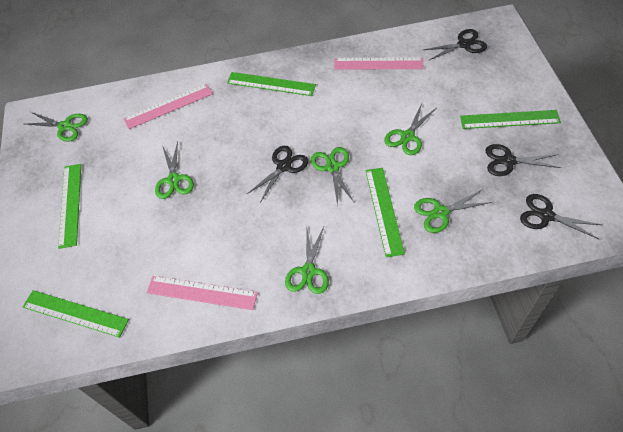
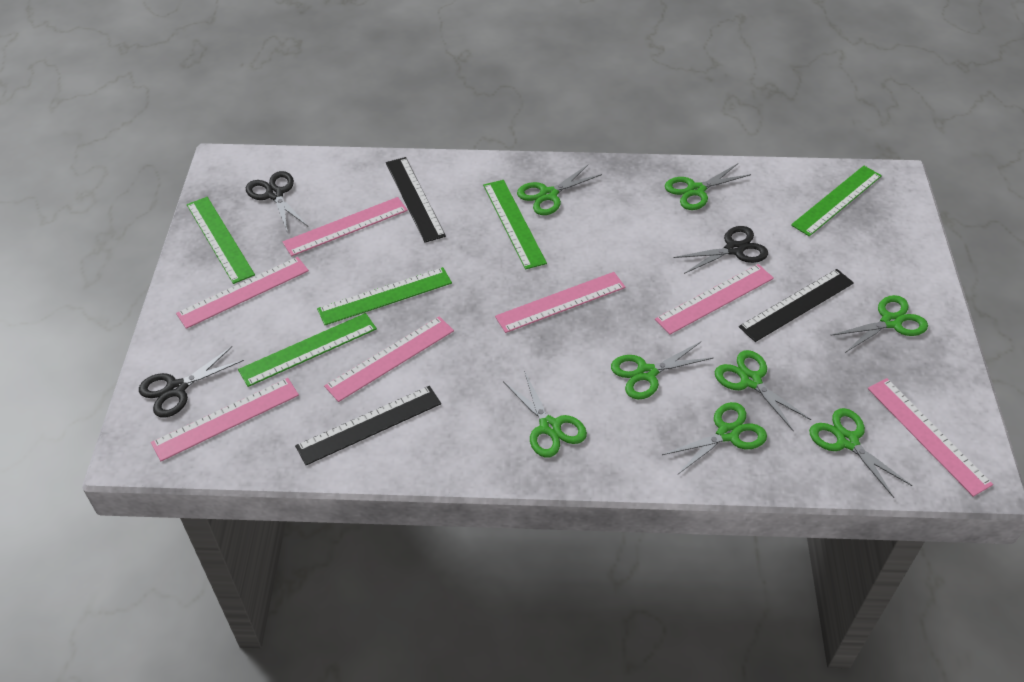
black ruler: none = 0 -> [295,386,441,465] [386,157,446,242] [739,269,854,342] = 3
black scissors: [247,146,308,202] [423,29,487,60] [486,144,561,176] [520,194,602,240] = 4 -> [139,346,244,418] [246,171,308,233] [674,226,768,274] = 3
green scissors: [26,112,88,142] [155,142,194,199] [285,225,329,294] [311,147,354,206] [384,104,436,155] [414,189,492,233] = 6 -> [503,371,587,458] [517,164,602,215] [611,342,713,399] [662,402,767,474] [665,164,751,210] [715,350,811,432] [809,408,913,498] [830,295,928,353] = 8
pink ruler: [123,84,213,129] [147,276,258,310] [334,57,424,70] = 3 -> [151,378,299,461] [176,257,309,329] [282,197,408,256] [324,316,454,402] [495,272,626,333] [655,264,774,335] [868,378,993,497] = 7

